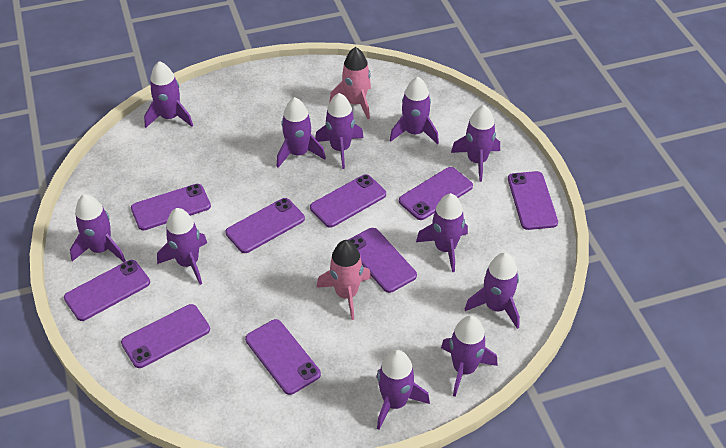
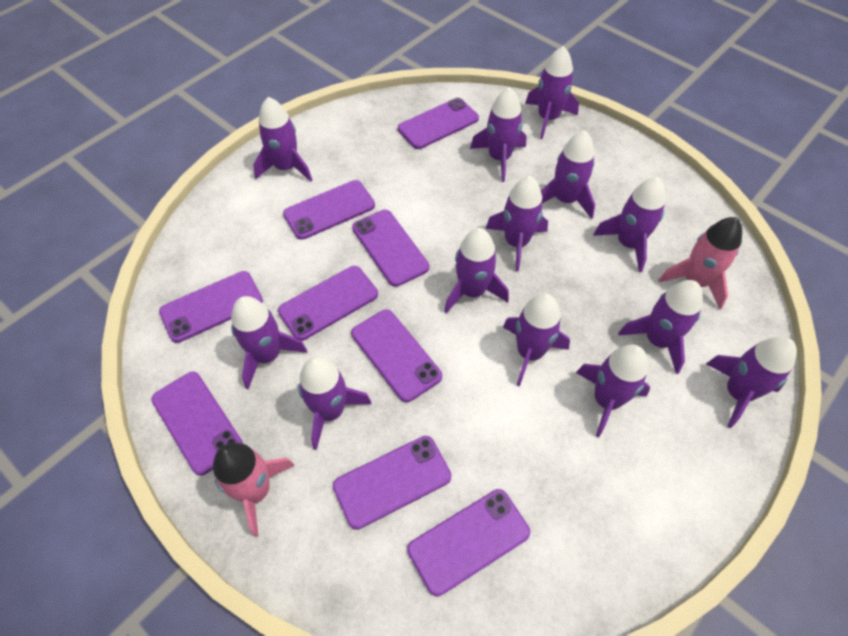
purple rocket: [70,194,126,262] [144,61,193,128] [157,208,207,285] [277,97,326,168] [315,93,364,169] [376,350,430,430] [390,77,439,144] [416,193,468,272] [441,315,498,397] [451,105,500,182] [465,253,520,329] = 11 -> [231,296,307,389] [253,97,312,182] [298,356,371,450] [444,228,509,313] [470,87,527,182] [486,176,548,272] [503,293,570,387] [525,46,579,139] [541,130,595,219] [576,345,650,437] [593,177,666,272] [618,280,703,374] [706,337,797,428] = 13

